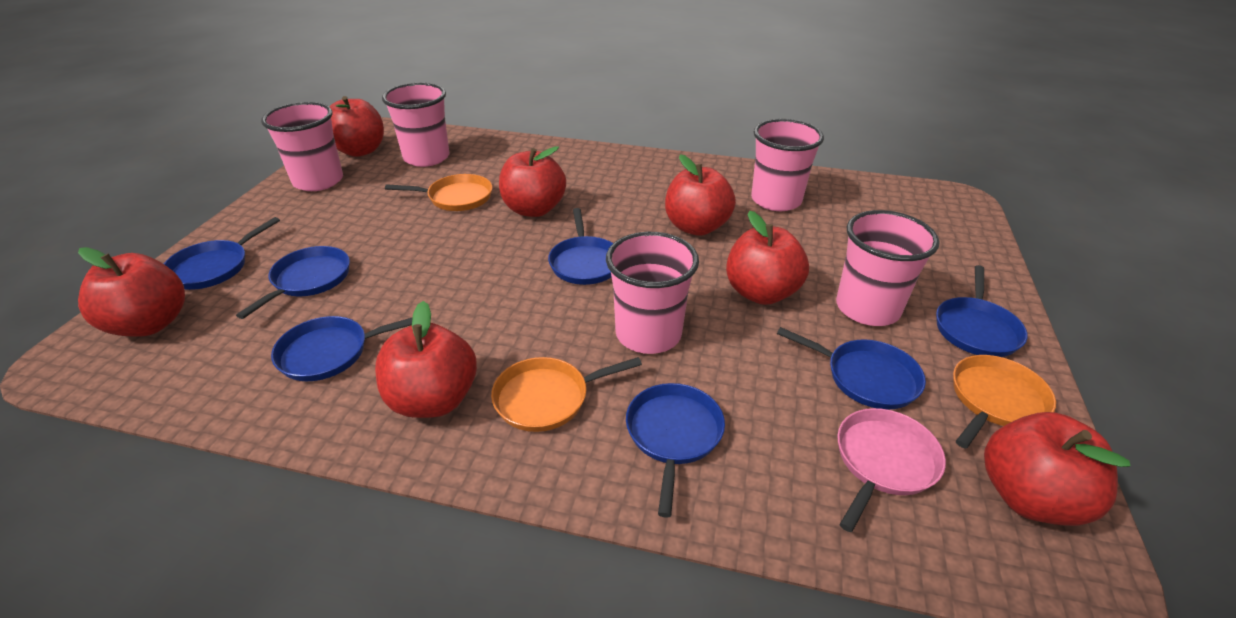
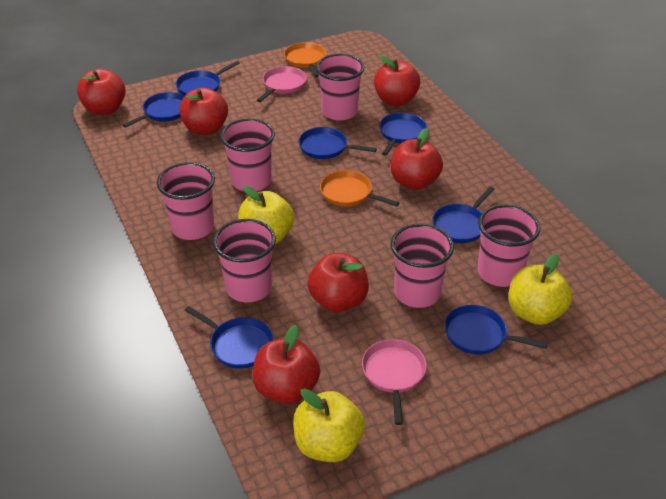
orange pan: [385,174,492,211] [491,357,642,432] [953,355,1056,449] = 3 -> [284,42,326,77] [320,170,399,207] = 2
pink cup: [261,102,343,191] [382,83,449,167] [606,232,699,354] [751,119,824,211] [836,210,940,326] = 5 -> [157,162,215,240] [213,219,276,303] [220,119,275,191] [316,54,364,121] [391,224,454,308] [477,205,540,287] = 6
pink pan: [837,408,946,532] = 1 -> [257,66,307,102] [362,339,427,425] = 2
red apple: [78,247,185,337] [329,96,384,157] [375,301,477,418] [499,146,566,217] [665,154,736,236] [726,211,809,305] [984,412,1130,526] = 7 -> [77,69,126,115] [179,87,228,135] [253,325,320,404] [307,253,369,312] [374,55,420,106] [391,128,443,190] = 6
yellow apple: none = 0 -> [238,186,295,244] [293,388,365,462] [509,254,572,325] = 3

